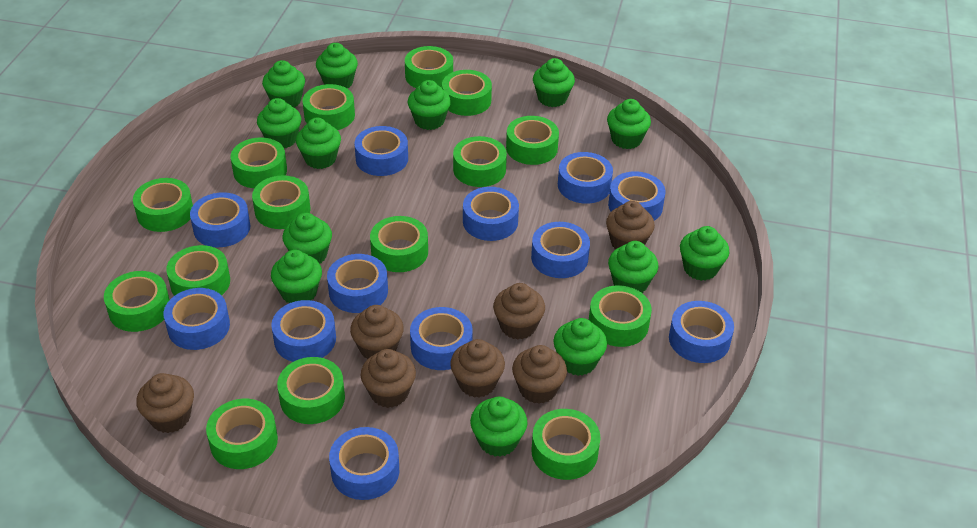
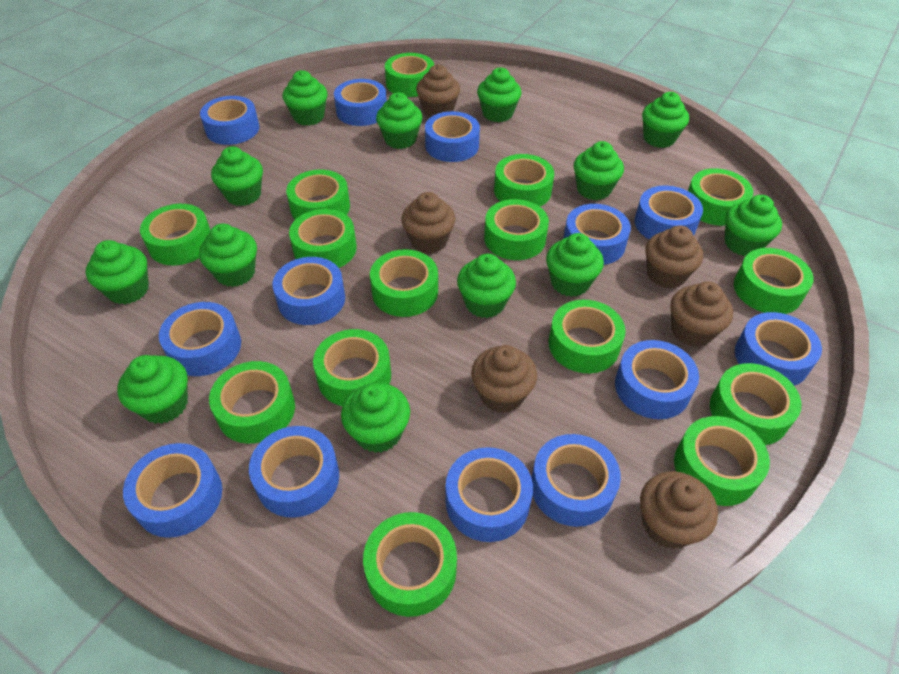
blue tape: [164,288,230,350] [190,192,251,247] [271,300,336,362] [327,254,388,313] [329,427,399,500] [354,126,408,176] [410,307,473,370] [463,187,519,241] [531,222,590,278] [558,152,613,204] [608,171,666,221] [669,301,734,363] = 12 -> [123,443,222,538] [159,302,241,376] [200,96,259,145] [249,426,339,518] [272,257,345,325] [334,79,387,126] [425,111,480,162] [446,447,533,542] [531,434,621,527] [563,204,631,265] [615,340,699,419] [635,186,703,240] [735,312,822,386] = 13
brown cupcake: [136,373,194,433] [350,305,404,359] [361,349,416,408] [450,339,505,398] [493,283,545,340] [512,345,567,404] [606,201,655,250] = 7 -> [401,192,456,254] [416,65,460,118] [471,345,537,413] [640,471,718,549] [646,225,703,289] [670,281,733,347] = 6

